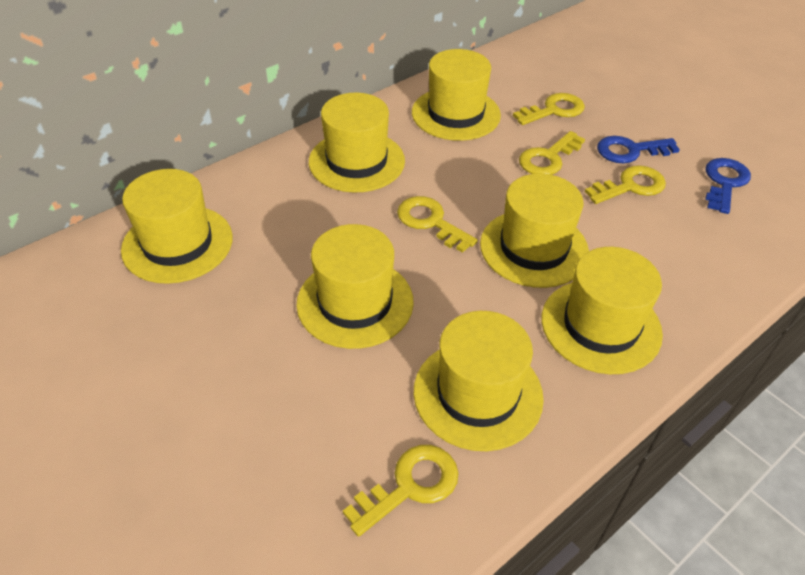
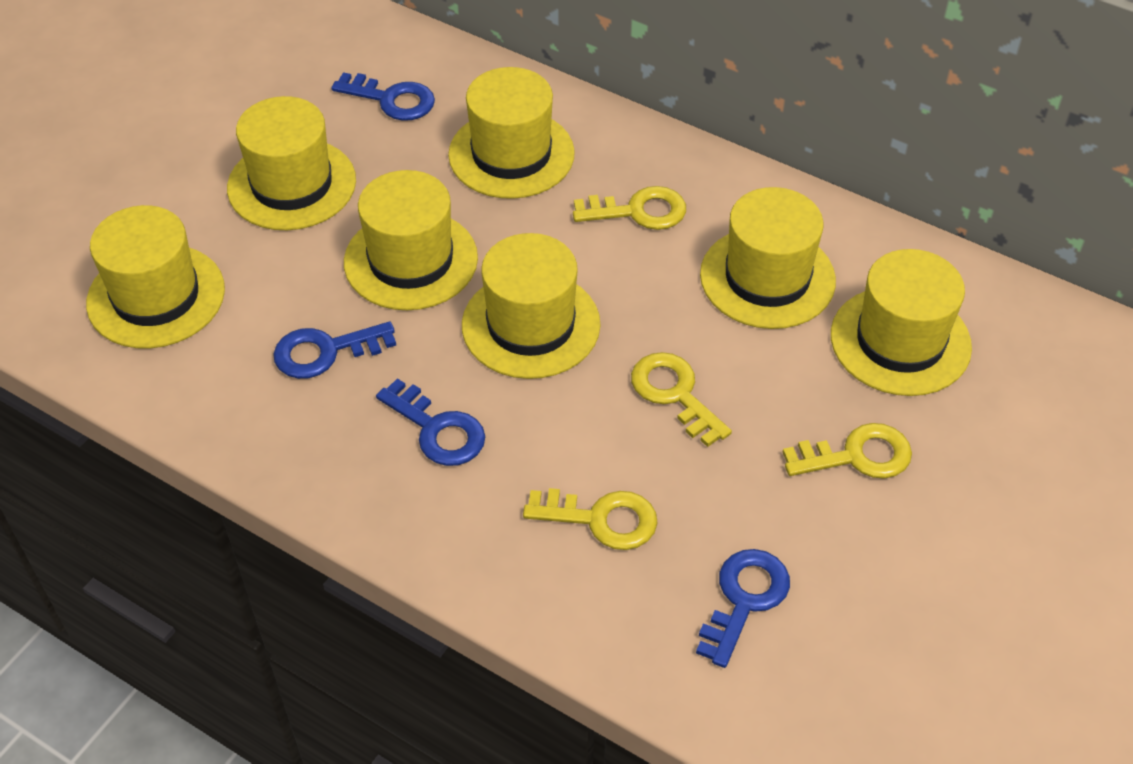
blue key: [597,136,680,163] [705,158,751,214] = 2 -> [273,321,396,379] [332,72,435,121] [376,378,485,466] [696,549,790,668] = 4
yellow key: [343,445,459,537] [397,196,478,253] [513,93,585,125] [519,131,585,175] [585,165,666,204] = 5 -> [523,488,657,550] [573,186,686,230] [631,352,732,447] [783,423,912,479] = 4

